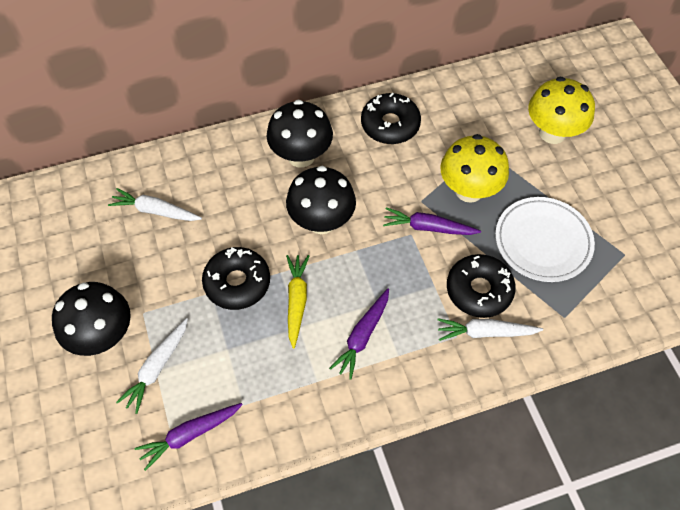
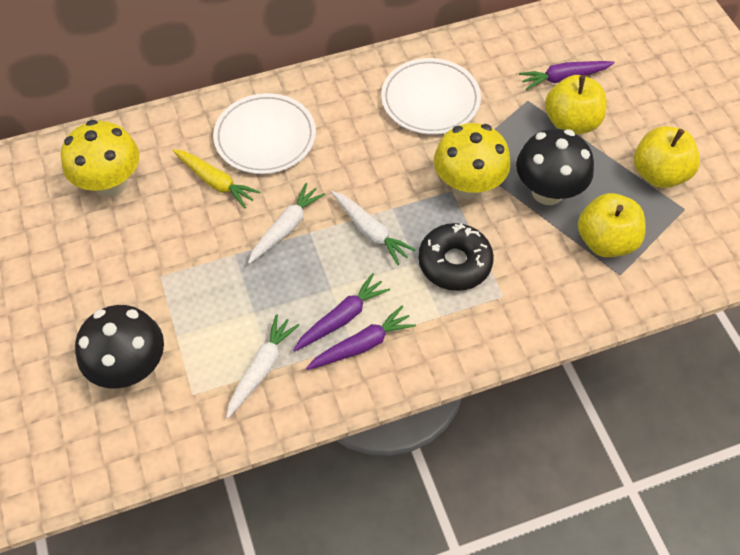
black donut: [202,247,270,310] [361,93,421,144] [447,254,516,318] = 3 -> [418,223,494,291] = 1
black mushroom: [52,282,131,356] [267,100,333,167] [286,166,356,234] = 3 -> [75,305,164,389] [516,129,594,205] = 2
white plate: [495,197,595,282] = 1 -> [213,93,316,174] [381,58,481,135] = 2
yellow apple: none = 0 -> [545,75,607,134] [578,193,646,257] [634,126,700,188] = 3

